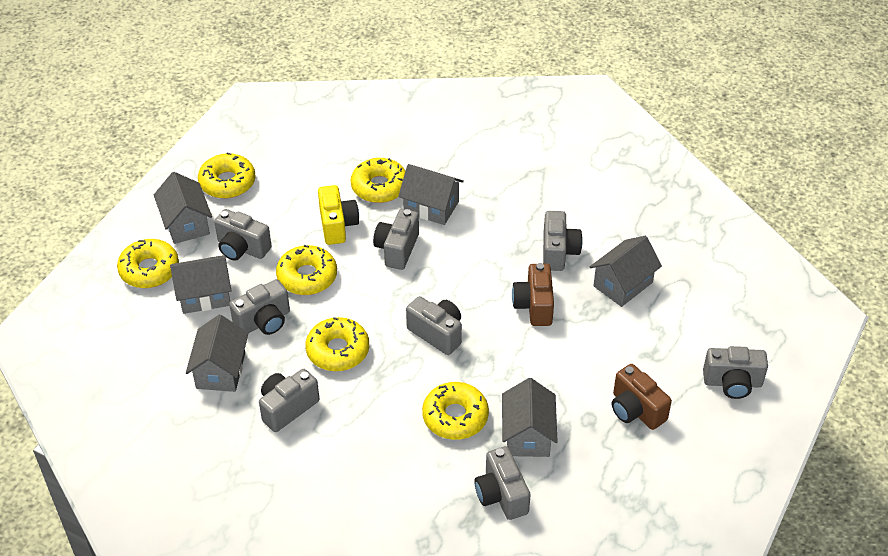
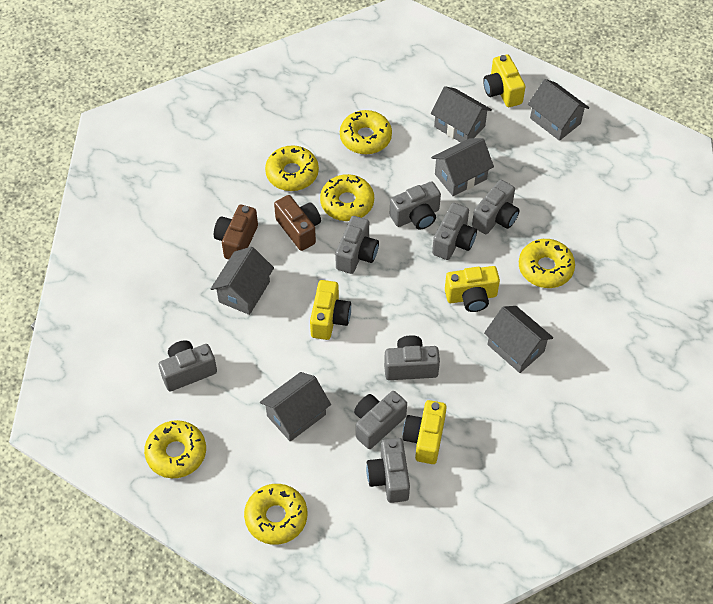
yellow camera: [318,185,359,245] = 1 -> [310,280,351,340] [402,400,447,464] [445,266,500,312] [483,54,525,107] = 4

